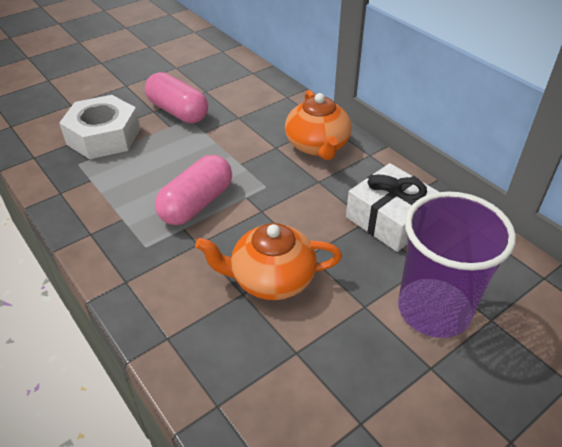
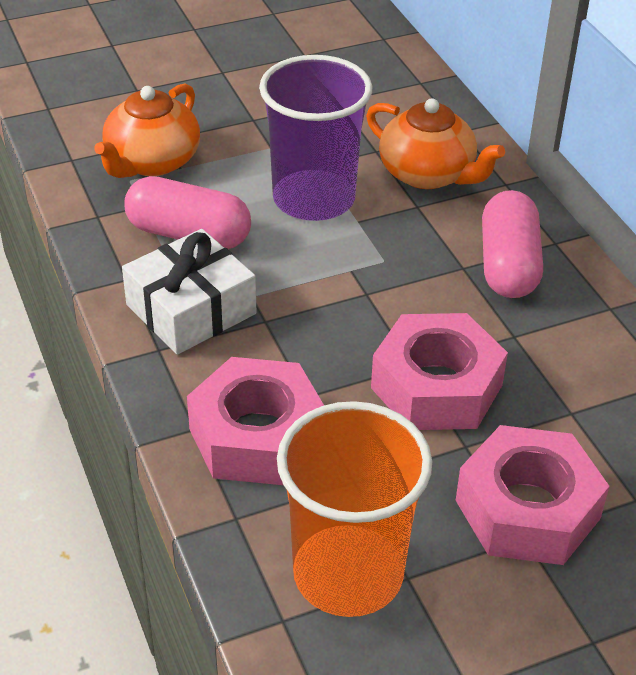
orange cup: none = 0 -> [277,401,432,617] = 1
pink nut: none = 0 -> [187,357,324,485] [371,313,508,430] [455,425,609,565] = 3
white nut: [59,95,140,159] = 1 -> none = 0

